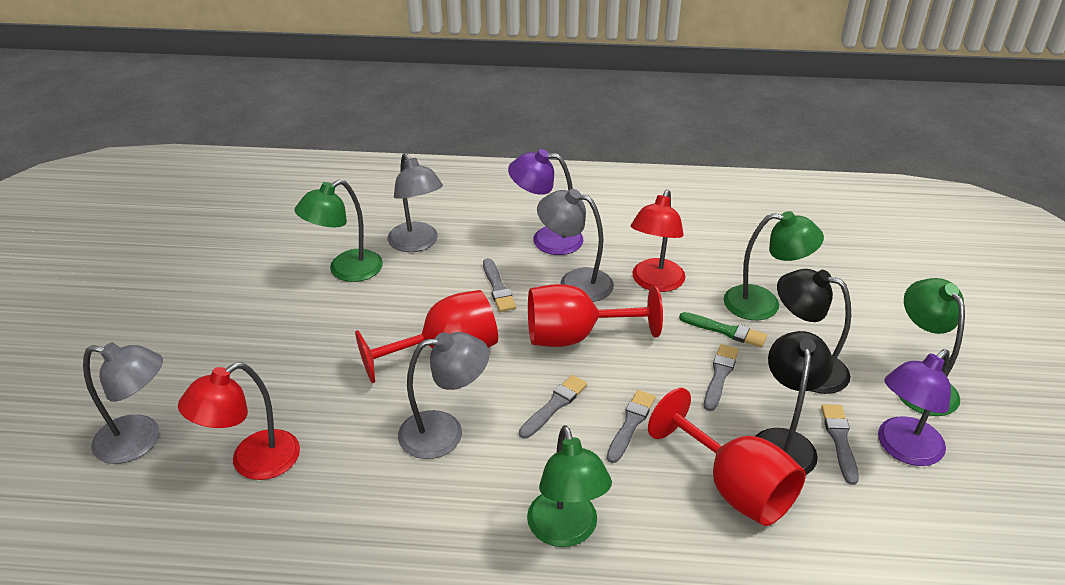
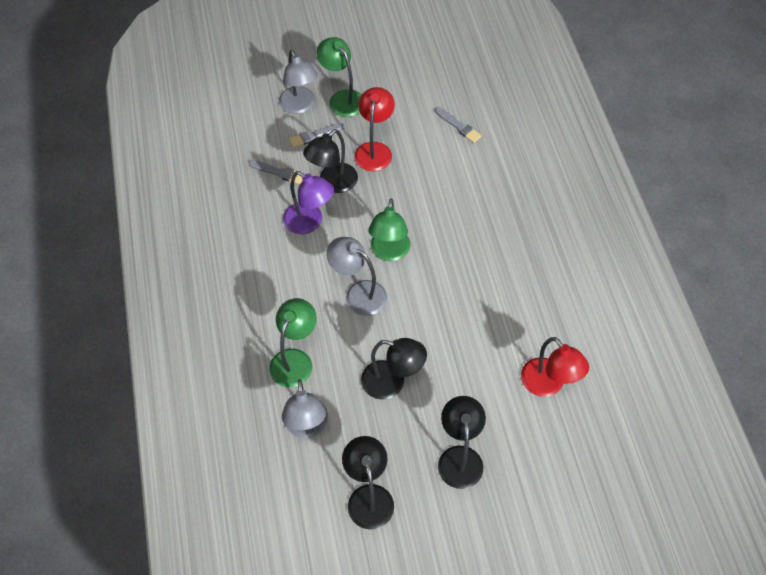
black lamp: [755,331,833,475] [777,269,851,394] = 2 -> [303,129,358,193] [342,436,394,530] [361,338,427,400] [438,396,486,489] = 4
green brush: [679,312,767,347] = 1 -> none = 0
green lamp: [294,179,383,282] [527,425,612,547] [724,211,824,320] [899,278,965,416] = 4 -> [269,298,317,387] [316,37,362,117] [368,199,410,261] = 3
grey brush: [483,258,516,312] [519,375,587,439] [607,390,656,463] [704,344,739,411] [821,404,859,485] = 5 -> [249,160,305,184] [289,123,345,148] [435,107,482,143] = 3
grey lamp: [83,342,163,464] [388,153,443,252] [398,332,489,459] [537,189,614,302] = 4 -> [279,49,318,114] [282,379,328,438] [326,237,387,316] = 3
purple lamp: [508,149,583,255] [878,349,951,466] = 2 -> [283,171,334,234] = 1
red goblet: [355,290,498,383] [528,284,663,347] [648,388,806,526] = 3 -> none = 0

